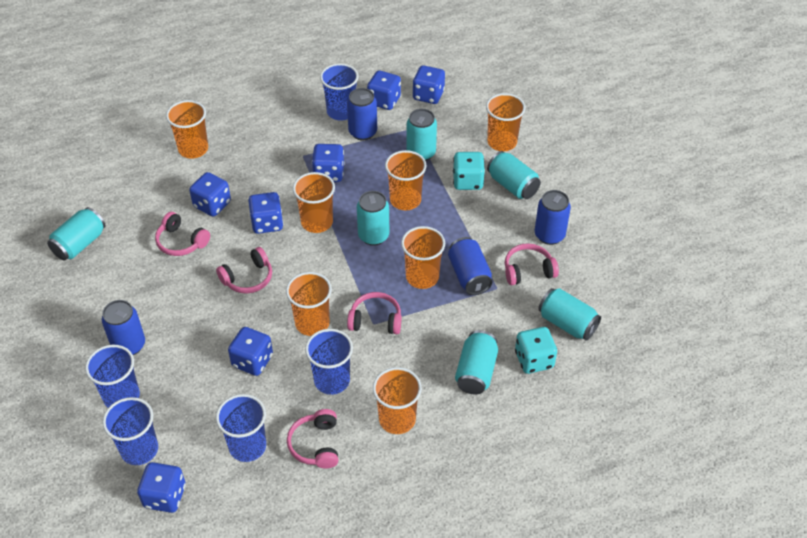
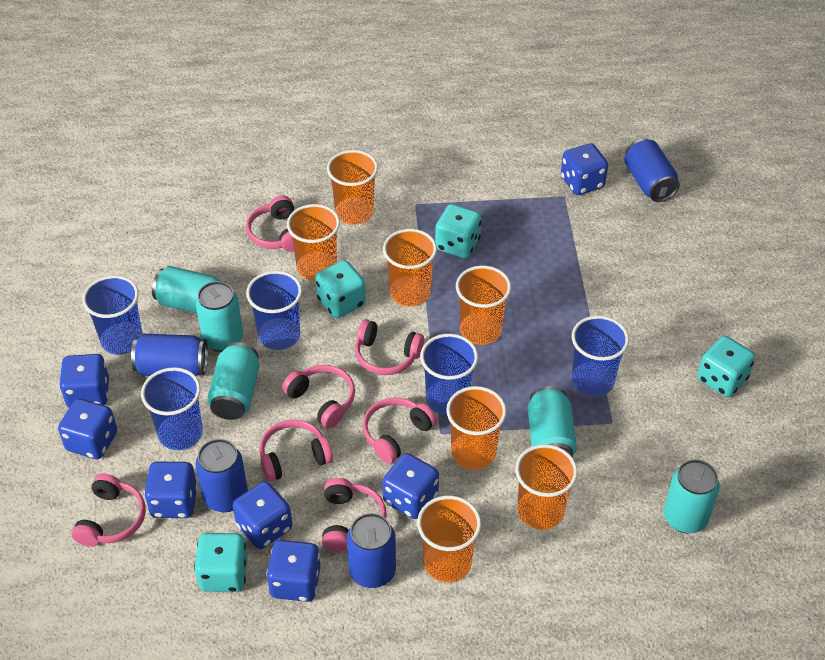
pink headphones: [155,212,210,256] [216,247,272,293] [287,409,338,468] [347,292,401,334] [505,243,559,285] = 5 -> [72,473,146,547] [246,195,294,252] [259,420,333,482] [282,365,355,428] [322,478,387,552] [355,319,424,375] [362,397,437,464] = 7
turquoise can: [47,207,105,260] [357,191,389,246] [407,109,437,161] [455,330,498,394] [487,151,541,199] [538,288,601,341] = 6 -> [152,266,226,313] [196,281,243,352] [207,342,260,420] [528,386,577,458] [664,459,720,533] = 5
turquoise dice: [453,152,485,190] [515,327,557,374] = 2 -> [194,533,248,592] [315,260,366,318] [435,204,482,258] [698,336,755,397] = 4

